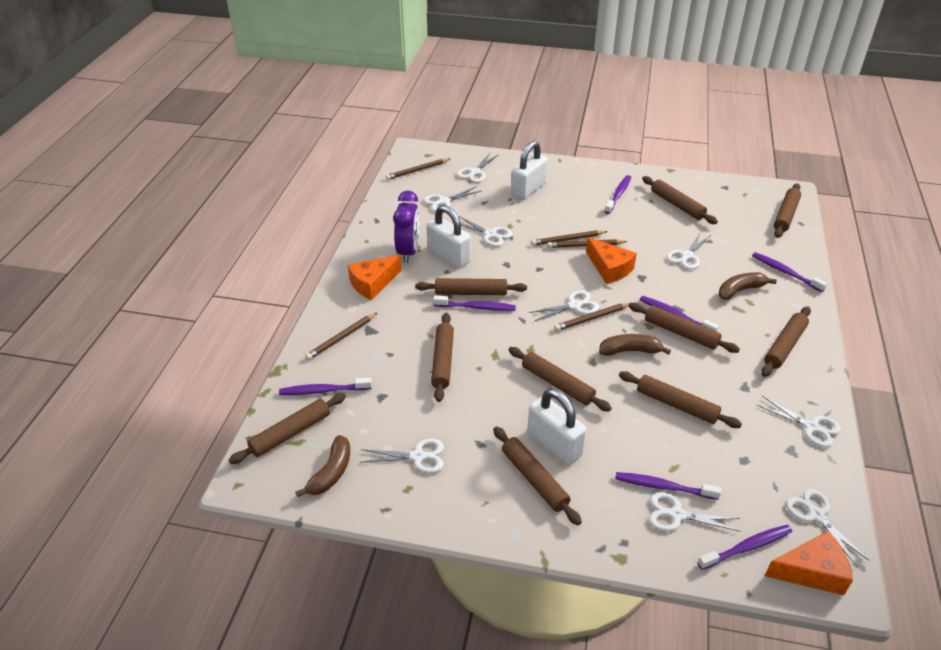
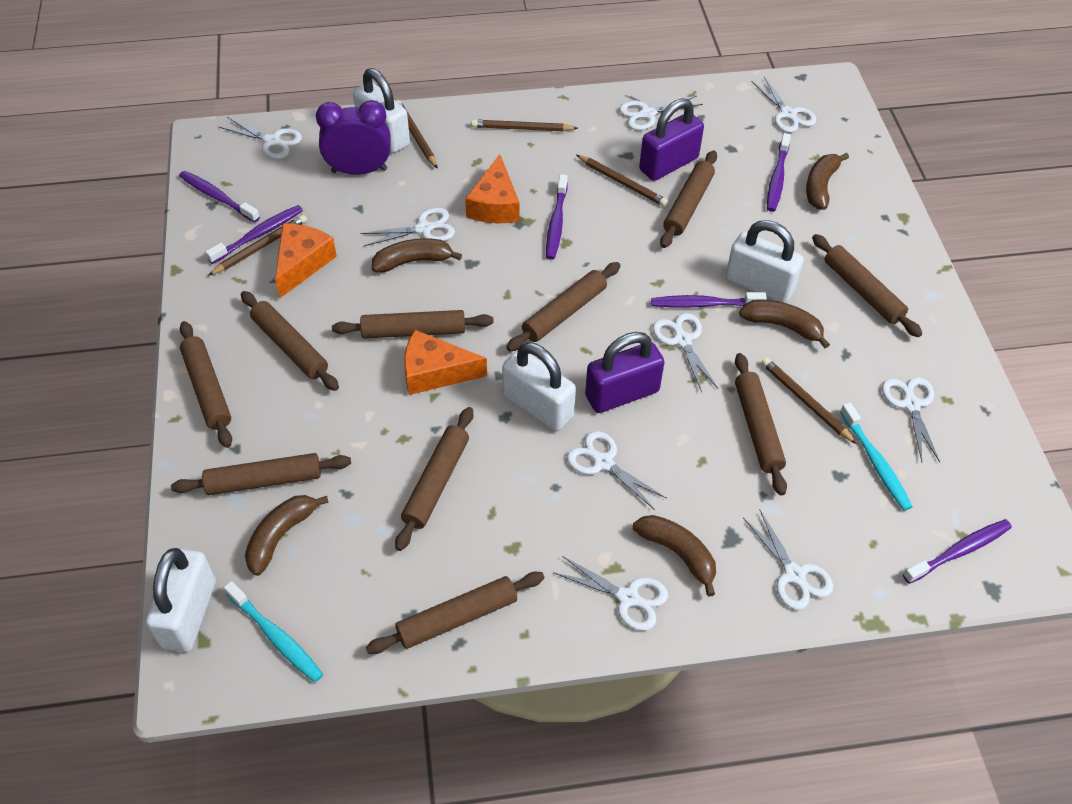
brown banana: [295,435,350,497] [599,334,671,356] [719,272,777,300] = 3 -> [245,495,329,576] [372,238,462,272] [633,515,716,597] [739,300,830,348] [806,153,849,210] = 5
purple padlock: none = 0 -> [585,332,665,413] [639,98,704,181] = 2
purple toothbrush: [279,378,372,395] [433,296,516,311] [605,175,631,214] [615,472,721,500] [640,296,719,332] [697,525,792,570] [752,252,827,292] = 7 -> [179,171,260,223] [205,205,303,264] [546,174,568,260] [651,292,767,308] [767,133,791,212] [903,519,1012,584] = 6
turquoise toothbrush: none = 0 -> [224,581,323,682] [840,403,912,511] = 2
white padlock: [426,205,471,268] [511,141,548,200] [527,388,586,465] = 3 -> [146,548,216,652] [353,68,410,153] [502,342,576,431] [726,220,804,303] = 4

